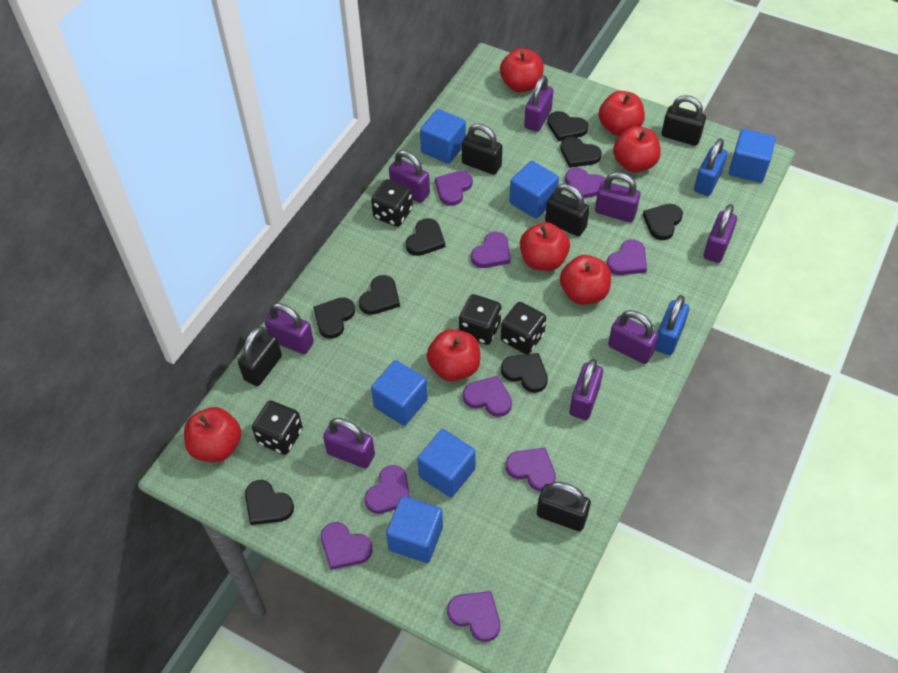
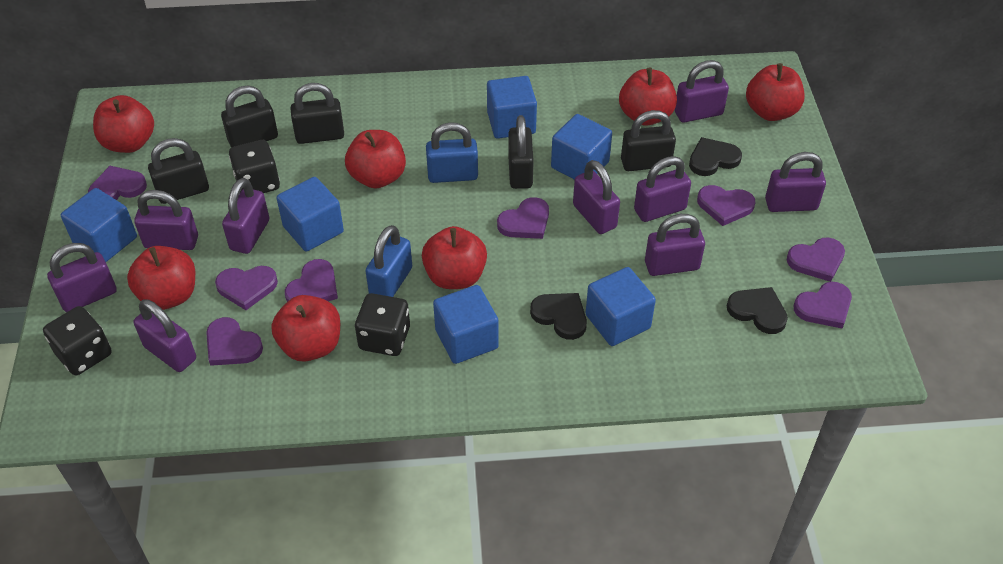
black dice: [252,400,303,455] [371,179,413,227] [459,294,502,345] [501,302,546,354] = 4 -> [43,306,112,375] [229,140,280,193] [355,293,410,356] = 3
black heart: [245,480,294,525] [313,297,355,339] [359,275,400,315] [406,218,445,256] [501,353,548,393] [547,111,589,141] [560,137,602,168] [643,204,683,240] = 8 -> [530,293,587,340] [689,137,742,176] [727,287,788,334] = 3
purple heart: [321,522,372,570] [365,465,410,514] [435,171,473,206] [447,591,500,642] [463,376,512,417] [471,232,511,268] [506,447,556,492] [565,168,606,198] [607,239,647,275] = 9 -> [88,166,147,200] [206,317,263,366] [215,266,278,310] [285,259,338,302] [497,197,549,239] [697,185,756,226] [787,237,845,282] [793,282,852,329] = 8
purple padlock: [265,303,314,354] [323,418,375,468] [389,150,430,203] [524,75,553,132] [570,359,603,420] [595,172,640,222] [608,310,658,364] [704,204,737,263] = 8 -> [47,243,117,312] [134,190,198,250] [134,299,196,372] [222,178,269,254] [573,160,620,234] [634,156,691,222] [645,214,705,276] [675,60,729,123] [765,152,826,212] = 9

